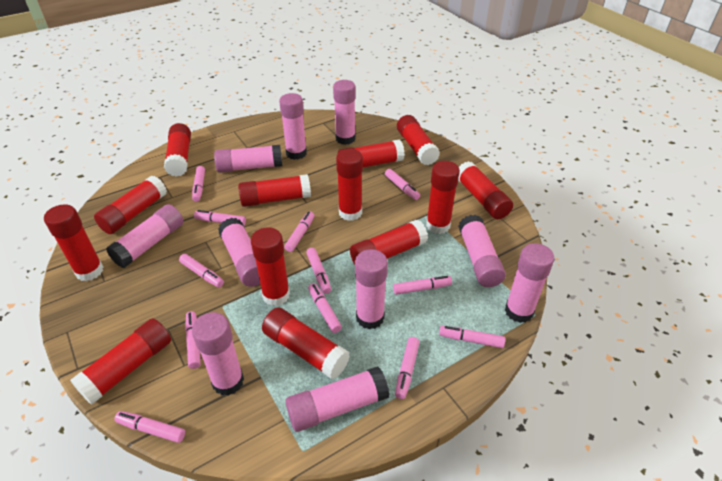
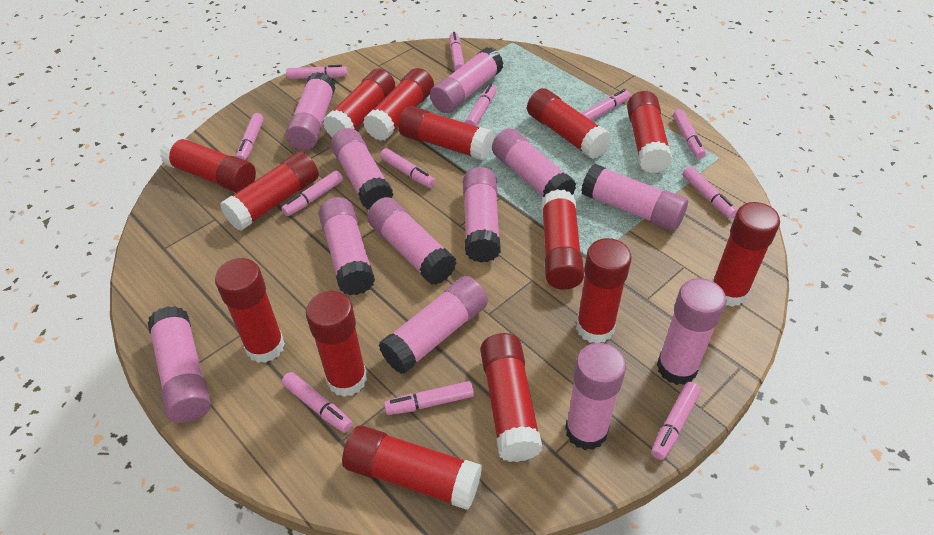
pink glue stick: [106,204,184,268] [192,312,244,396] [214,145,282,173] [218,218,260,287] [279,93,307,160] [285,366,390,432] [333,80,356,145] [355,249,388,329] [458,215,506,287] [505,243,554,323] = 10 -> [148,306,211,423] [286,72,335,150] [319,197,375,295] [331,128,394,210] [367,197,456,285] [379,276,488,374] [430,47,503,113] [463,167,501,263] [492,128,576,197] [565,343,626,450] [581,164,688,231] [657,278,726,385] = 12
red glue stick: [44,204,103,281] [70,318,171,404] [94,175,167,234] [164,123,191,177] [238,174,311,207] [251,227,290,306] [262,308,350,379] [336,149,363,221] [338,139,405,167] [350,220,428,265] [397,115,440,165] [426,161,460,234] [458,161,513,219] = 13 -> [160,135,256,193] [215,258,285,363] [220,151,319,231] [306,291,367,397] [323,69,395,137] [342,425,482,510] [363,68,434,141] [399,106,494,160] [480,333,542,462] [527,88,611,159] [541,189,584,290] [576,238,632,343] [627,91,672,173] [712,202,780,307] = 14

